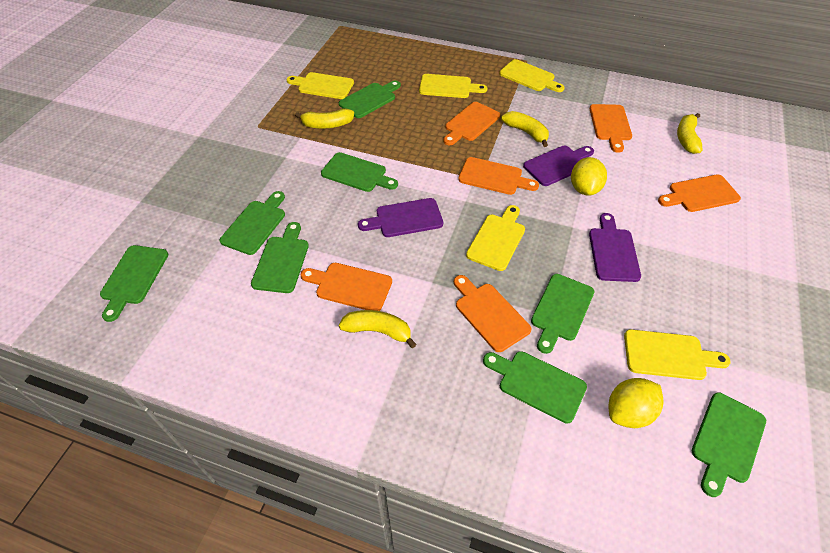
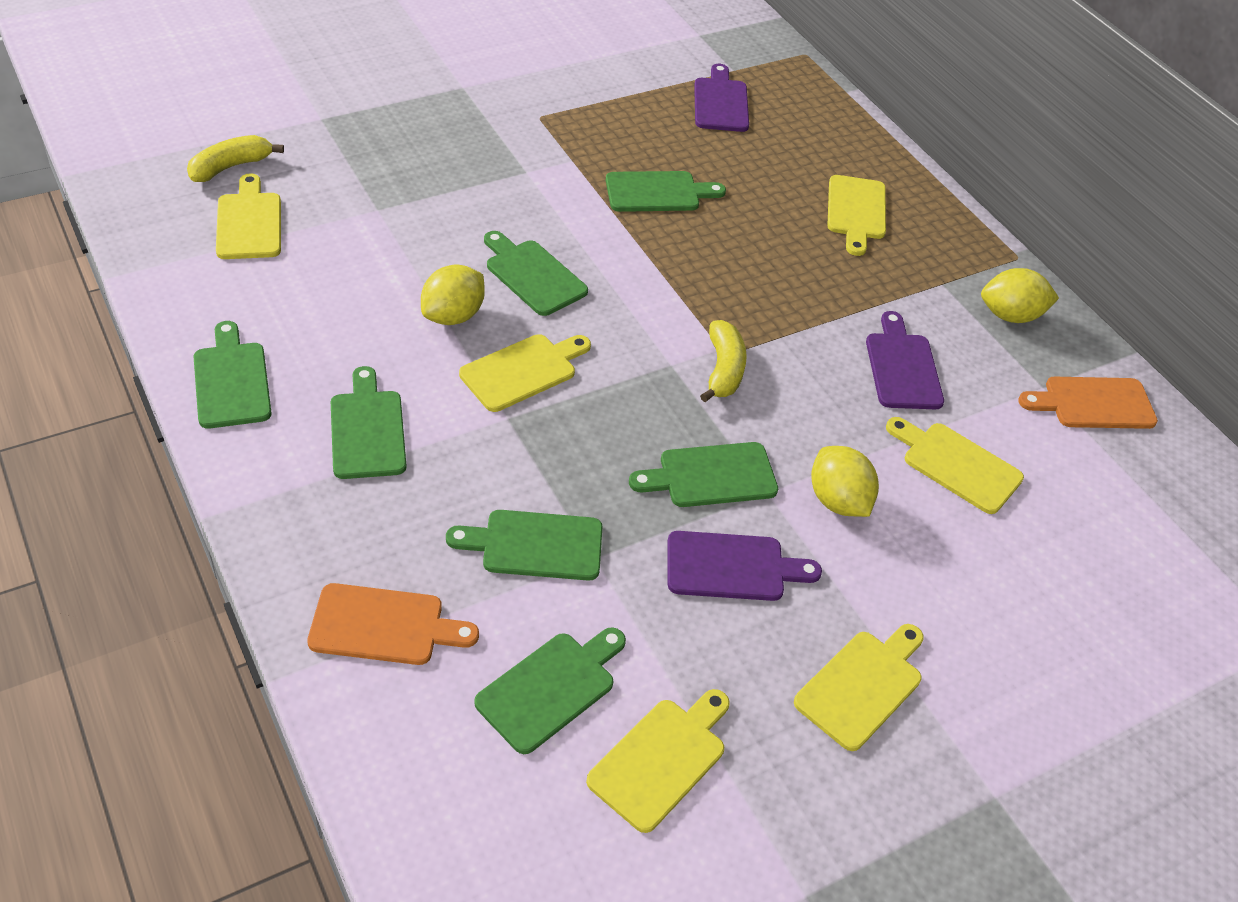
green cutting board: [100,245,168,322] [220,191,285,255] [251,222,309,293] [321,152,398,192] [339,80,401,118] [483,351,587,424] [531,274,594,354] [692,392,766,497] = 8 -> [193,321,272,429] [331,366,407,479] [446,510,603,581] [474,627,626,754] [484,231,588,316] [606,171,726,212] [629,442,778,507] = 7
orange cutting board: [301,263,392,311] [443,102,500,145] [454,275,532,352] [458,157,539,195] [590,104,632,153] [658,175,741,212] = 6 -> [307,583,479,665] [1018,377,1158,429] = 2
yellow banana: [295,109,354,129] [339,310,416,348] [501,111,549,147] [677,113,703,154] = 4 -> [187,135,284,182] [700,320,747,402] = 2
yellow cutting board: [286,72,354,99] [419,74,487,98] [466,205,525,271] [499,59,565,92] [624,330,730,380] = 5 -> [216,173,281,259] [459,334,591,412] [586,689,730,833] [794,624,924,751] [827,175,886,256] [886,417,1024,514] = 6
yellow lemon: [571,157,607,196] [609,378,664,428] = 2 -> [421,265,485,325] [811,446,879,517] [981,268,1059,323] = 3

